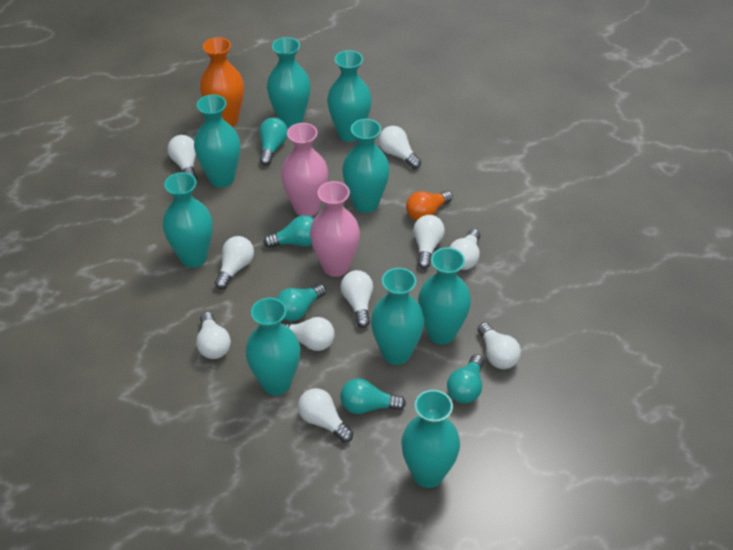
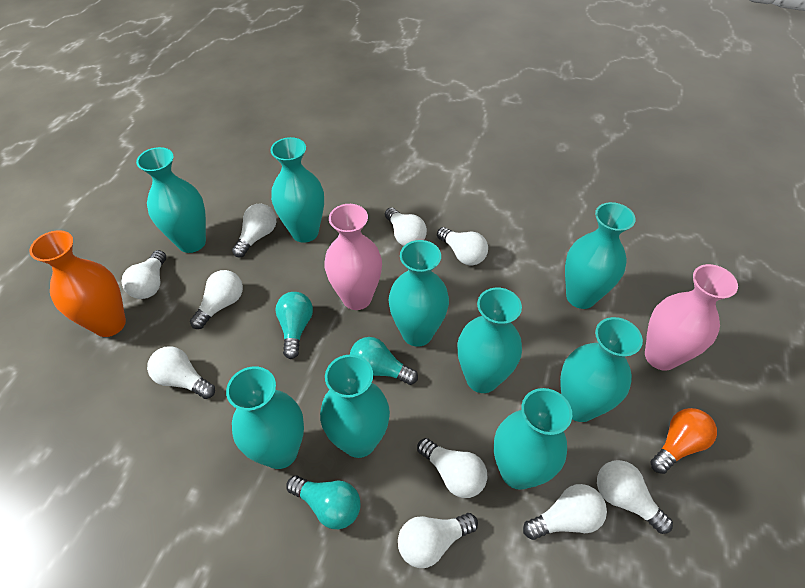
turquoise light bulb: [259,117,288,165] [263,215,314,248] [276,283,326,321] [340,378,406,414] [447,354,484,403] = 5 -> [276,292,313,359] [287,475,361,529] [350,337,418,385] = 3

